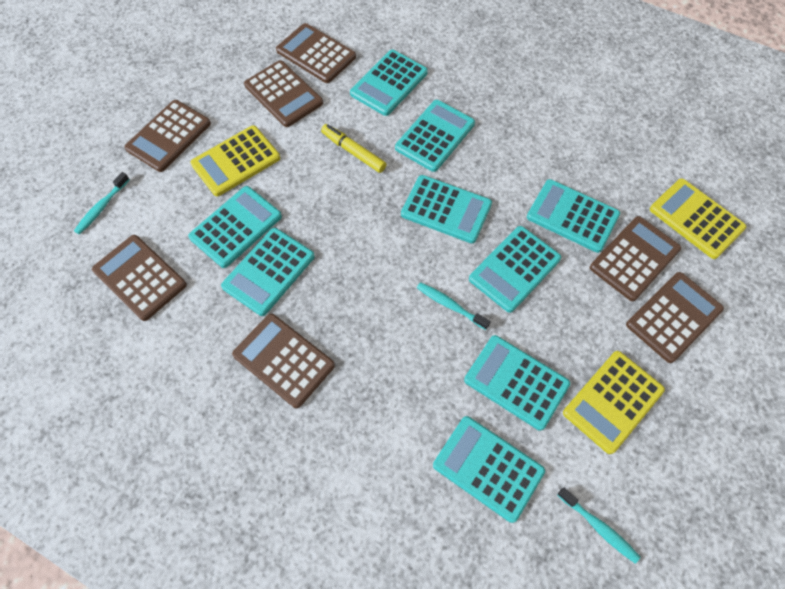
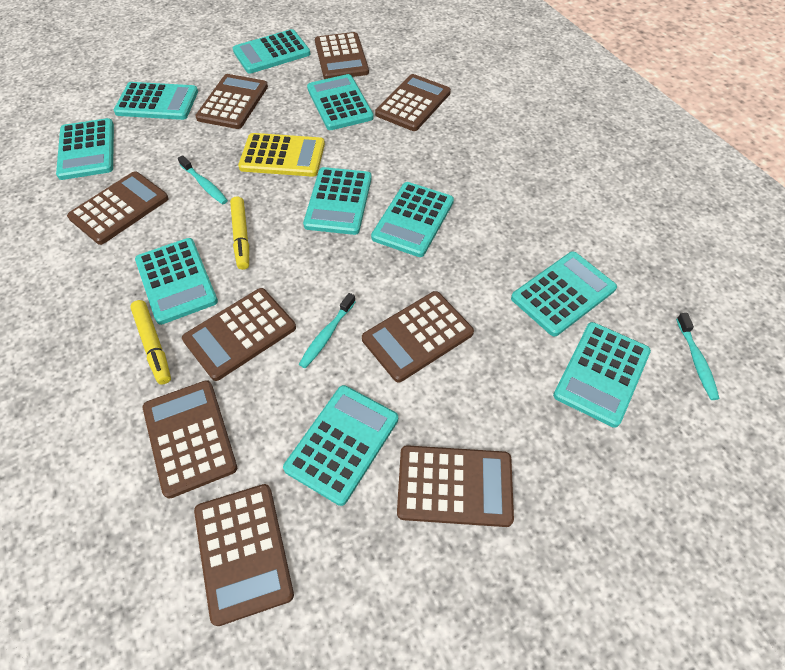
brown calculator: [92,235,187,321] [124,100,211,172] [232,314,335,408] [244,60,323,127] [276,23,356,83] [590,216,681,301] [626,272,724,363] = 7 -> [67,171,169,245] [143,380,237,499] [182,288,296,381] [194,484,294,626] [195,74,268,129] [315,32,369,79] [362,291,474,382] [375,74,451,131] [397,445,514,527] = 9
turquoise calculator: [188,186,282,268] [221,228,315,316] [350,50,428,116] [395,100,475,172] [401,175,492,243] [433,416,545,523] [464,335,570,431] [469,226,561,313] [527,179,620,253] = 9 -> [56,118,114,180] [114,82,198,120] [135,238,218,325] [233,29,310,74] [283,385,398,506] [303,167,372,235] [307,74,374,130] [371,182,454,257] [511,251,617,336] [553,322,651,428] = 10
yellow calculator: [190,125,280,196] [563,351,665,454] [650,178,746,259] = 3 -> [238,133,325,177] = 1
yellow marker: [321,124,387,173] = 1 -> [130,300,171,385] [230,197,249,270] = 2

